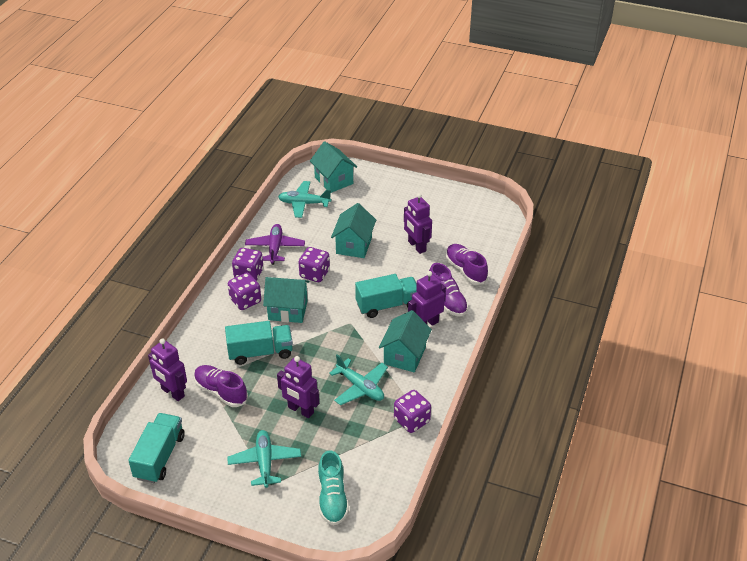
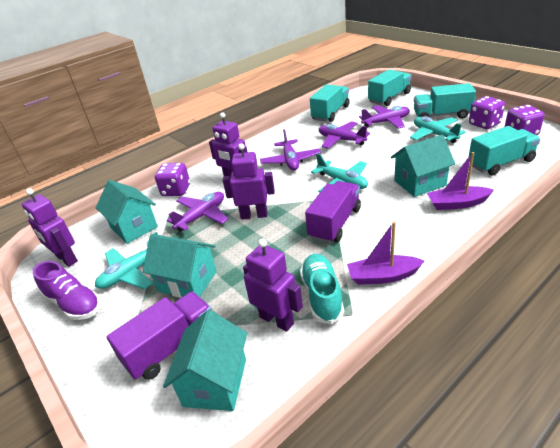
purple boat: none = 0 -> [347,222,424,285] [427,152,494,210] = 2
purple dice: [228,273,261,310] [232,248,264,281] [299,247,330,282] [394,390,431,433] = 4 -> [155,163,190,196] [469,96,505,129] [505,105,544,135] = 3
purple plane: [245,224,305,265] = 1 -> [167,192,228,232] [260,129,321,170] [319,121,370,149] [359,105,410,129] = 4
purple shoe: [194,365,248,407] [429,263,468,316] [446,244,488,285] = 3 -> [33,261,101,320] = 1
purple truck: none = 0 -> [107,291,212,380] [305,181,361,243] = 2
turquoise truck: [128,413,185,483] [225,321,293,365] [355,274,417,318] = 3 -> [310,84,350,122] [368,69,412,106] [414,83,476,119] [469,126,540,175] = 4

